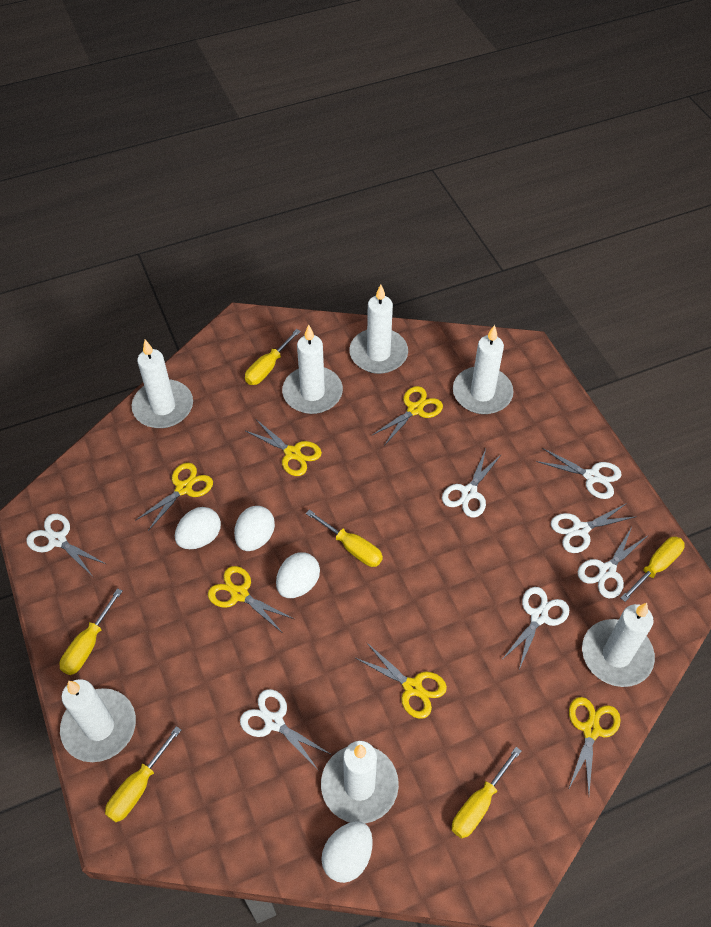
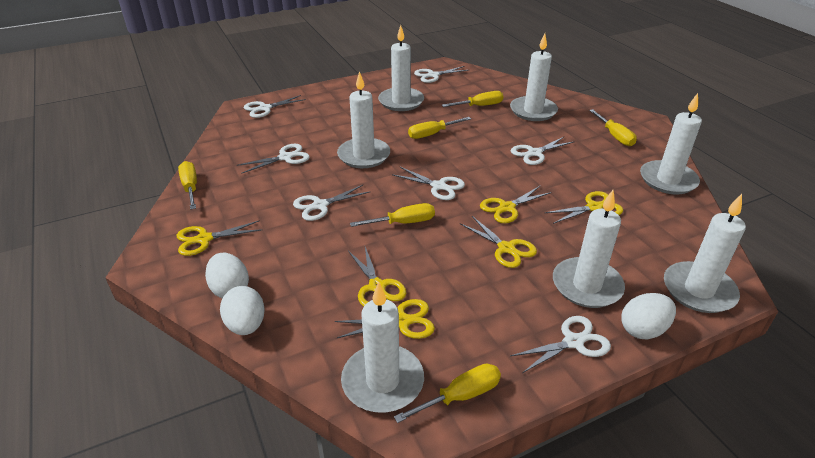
white egg: [175,507,221,549] [234,506,275,551] [276,552,320,598] [321,821,373,883] = 4 -> [205,253,249,298] [220,286,265,335] [621,293,676,339] = 3

